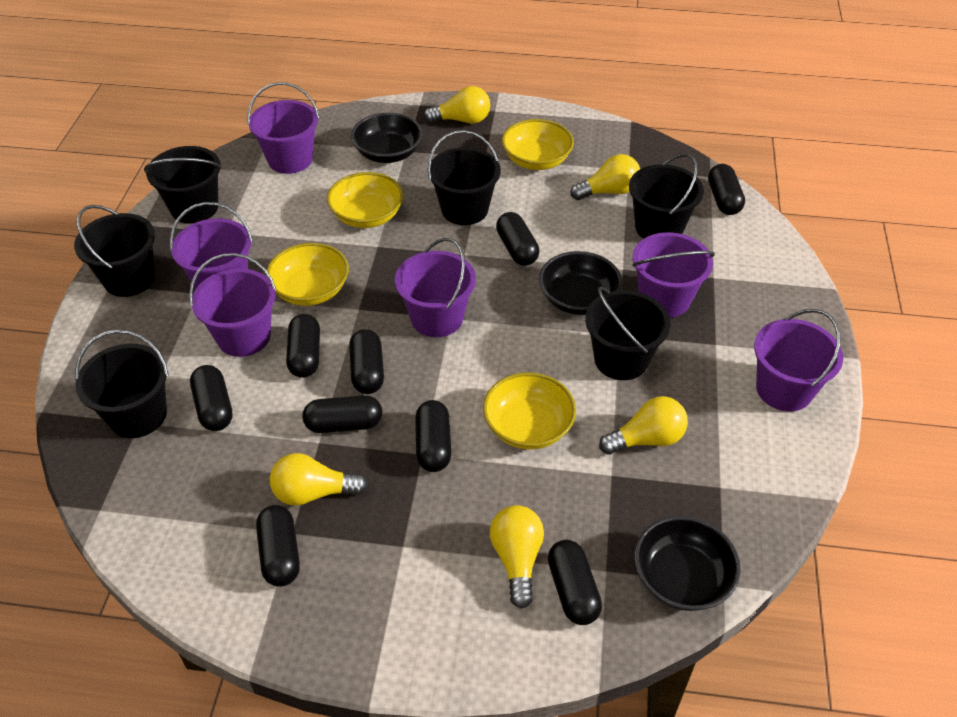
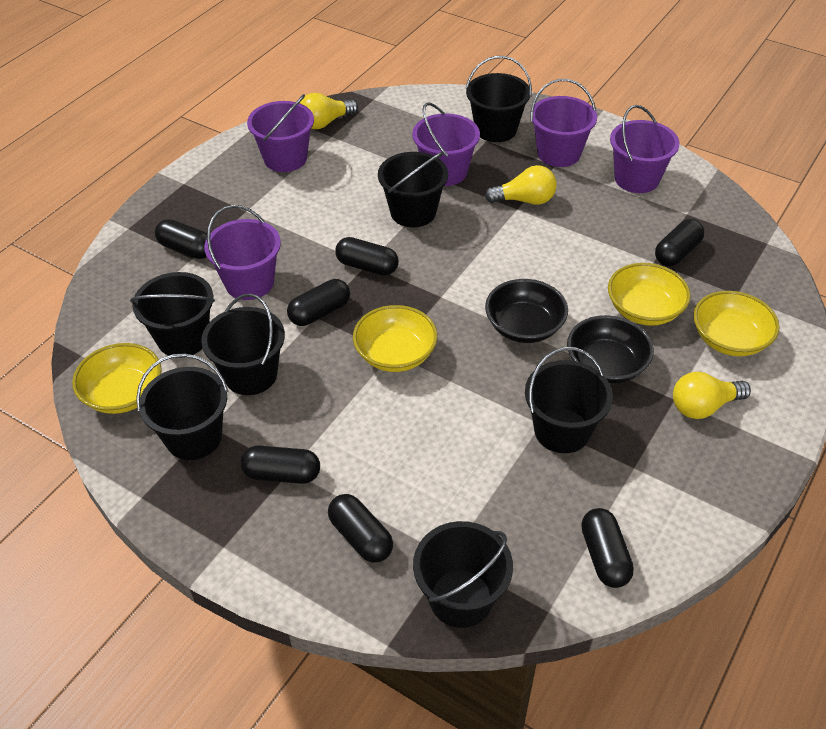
black bowl: [351,113,423,163] [539,251,622,315] [634,516,741,611] = 3 -> [485,279,568,343] [567,315,654,384] = 2
black bucket: [74,205,155,297] [75,330,169,438] [144,146,222,224] [428,130,501,225] [585,287,670,380] [629,154,704,239] = 6 -> [130,272,215,358] [136,353,229,460] [201,293,285,395] [378,152,448,227] [413,521,513,628] [466,56,532,142] [525,347,613,453] = 7
black capsule: [190,365,233,431] [256,505,300,587] [286,314,320,378] [302,395,382,433] [349,329,384,394] [415,400,451,472] [496,212,539,266] [548,540,602,625] [708,164,745,215] = 9 -> [155,219,207,259] [240,446,320,484] [287,279,350,326] [328,494,393,563] [335,237,399,276] [581,508,634,588] [655,219,704,266] = 7
purple bucket: [170,202,253,289] [189,253,276,357] [247,82,319,174] [395,238,476,337] [632,232,715,317] [754,309,843,411] = 6 -> [204,205,281,300] [247,94,314,172] [412,102,480,186] [530,79,597,167] [610,105,680,193] = 5
yellow light bulb: [270,453,368,506] [424,86,490,124] [490,505,544,608] [571,154,640,200] [599,396,688,455] = 5 -> [300,93,358,129] [485,165,557,205] [673,372,751,419] = 3

